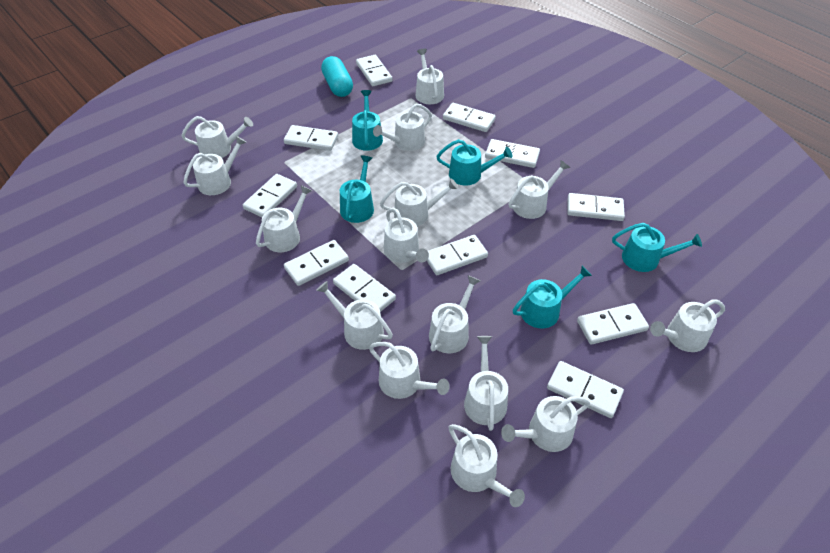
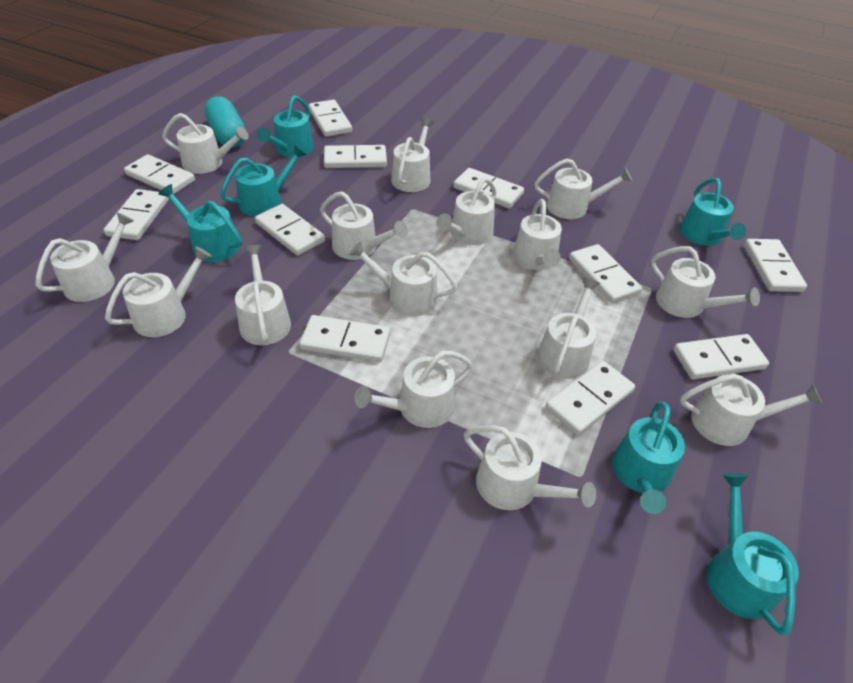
turquoise watering can: [340,155,374,223] [352,90,383,151] [436,139,512,185] [513,266,592,329] [612,223,702,272] = 5 -> [158,184,242,262] [220,145,307,216] [257,95,314,157] [612,402,685,514] [680,178,746,246] [707,473,799,635] = 6

